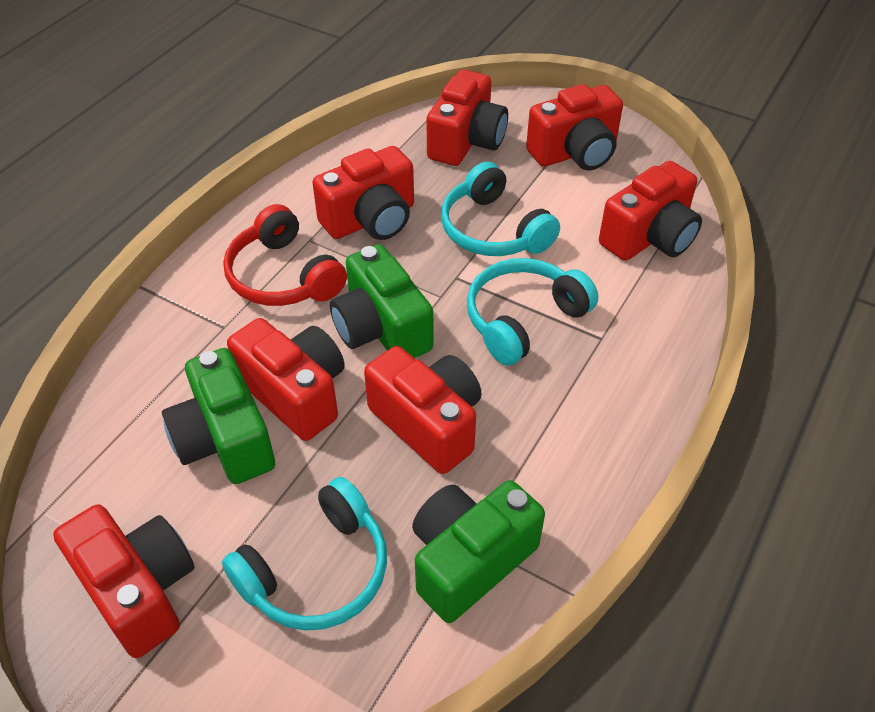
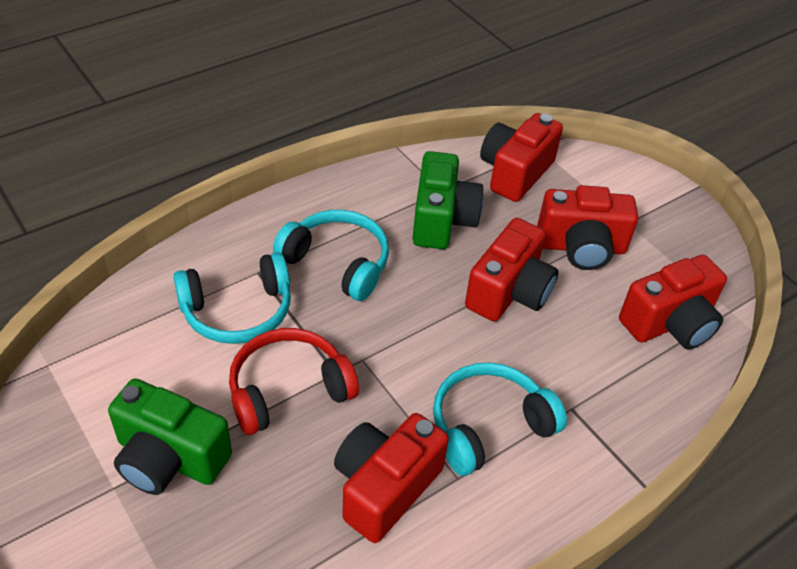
green camera: [162,348,275,484] [330,244,434,358] [412,480,545,623] = 3 -> [108,379,232,495] [413,151,484,249] = 2
red camera: [53,504,194,658] [227,318,345,441] [312,146,414,240] [364,346,482,474] [426,70,508,166] [526,84,623,170] [599,161,702,261] = 7 -> [334,413,449,543] [465,218,558,321] [480,113,563,202] [537,185,638,270] [619,255,727,350] = 5

